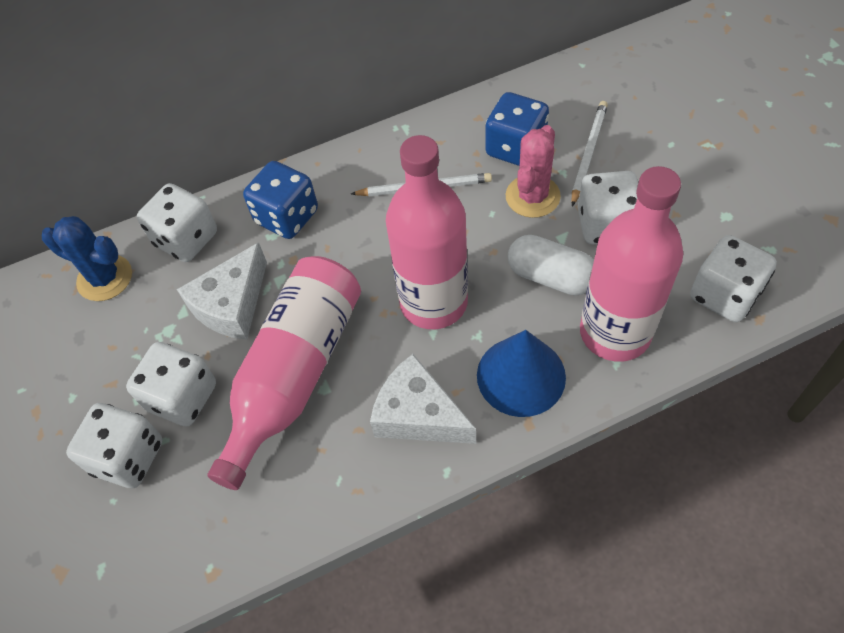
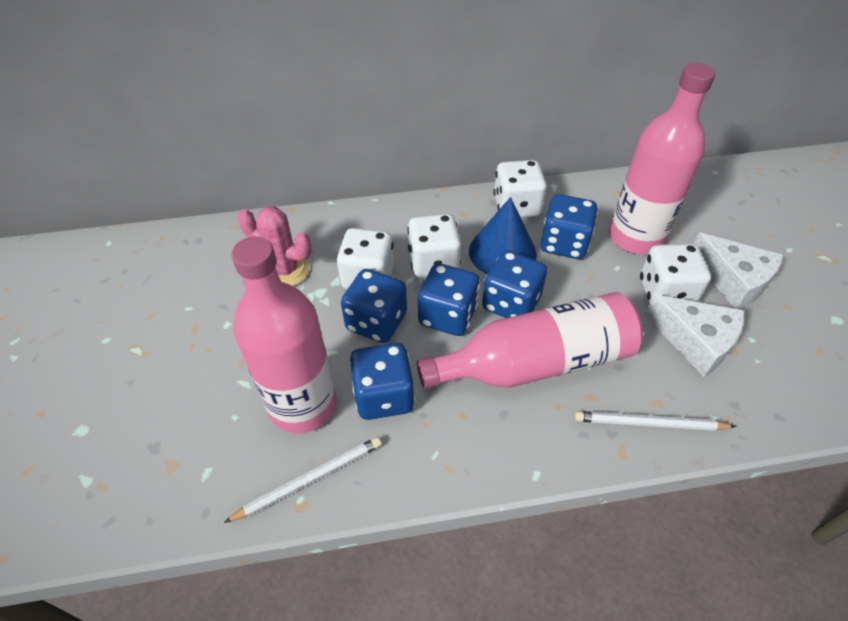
blue cactus: [42,216,132,301] = 1 -> none = 0
blue dice: [243,161,318,239] [485,92,549,166] = 2 -> [341,269,407,343] [349,343,415,420] [418,263,480,336] [482,250,547,318] [541,194,598,259] = 5
white capsule: [508,235,594,296] = 1 -> none = 0
white dice: [66,403,162,488] [126,342,216,426] [137,183,217,262] [578,171,638,244] [690,235,777,322] = 5 -> [336,228,394,289] [407,214,461,278] [494,160,547,218] [640,244,711,304] = 4

